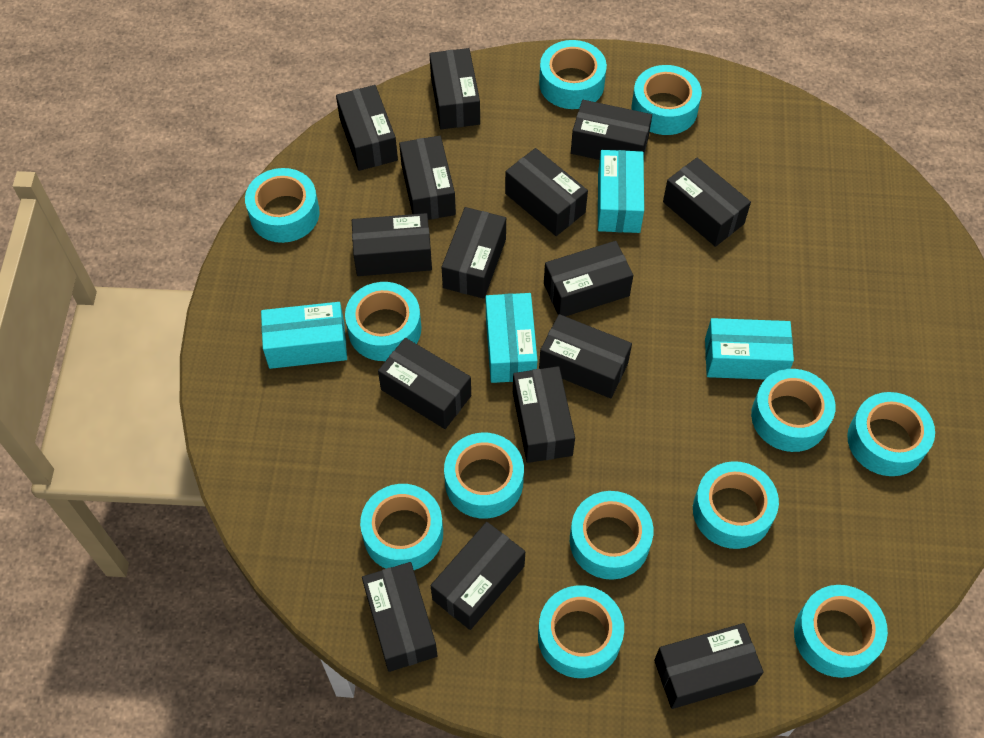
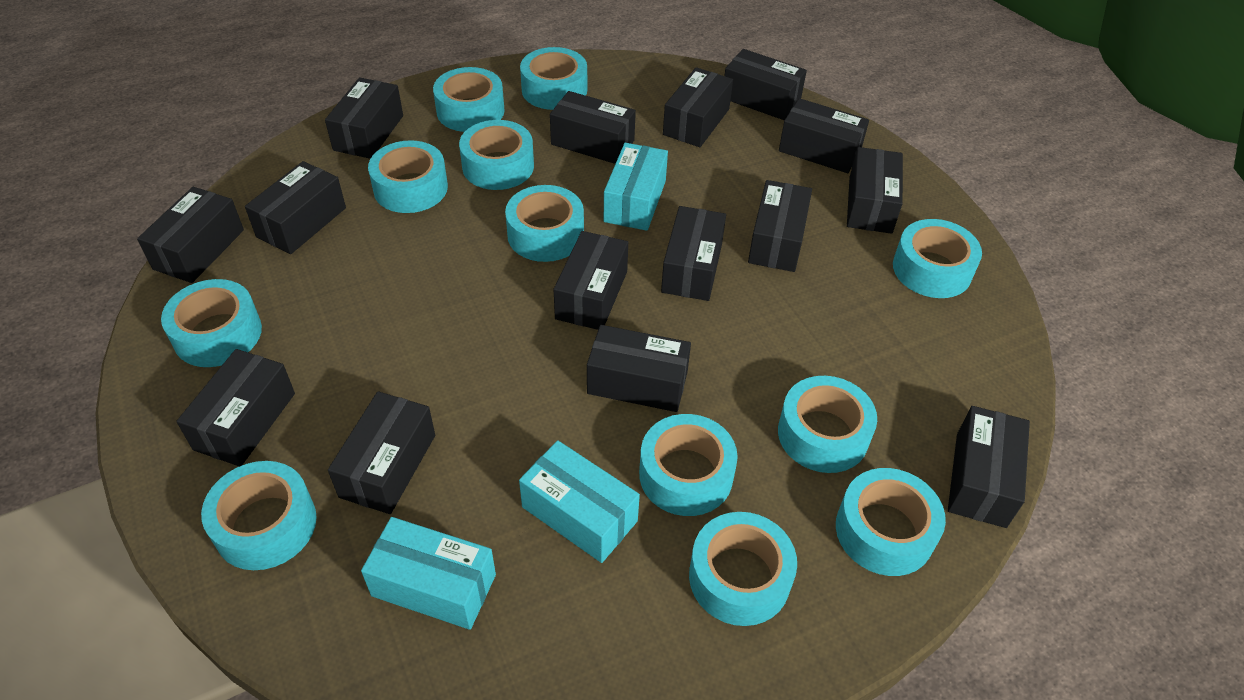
turquoise box: [261,302,347,369] [486,293,538,383] [598,150,644,233] [705,318,794,380] = 4 -> [361,517,496,630] [519,440,640,563] [604,143,668,231] = 3

